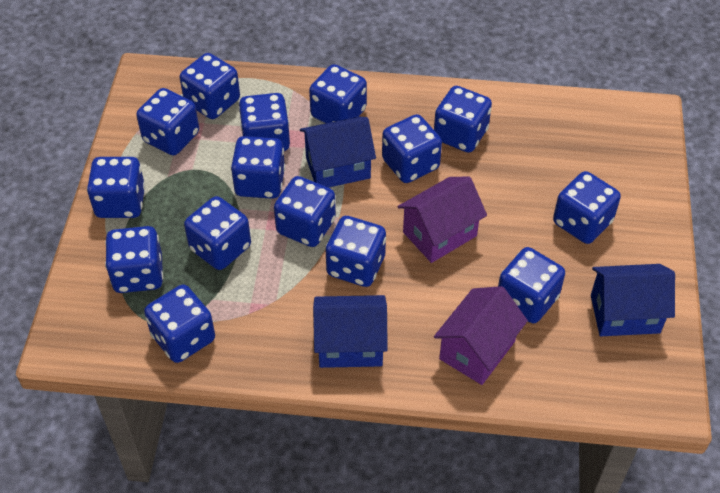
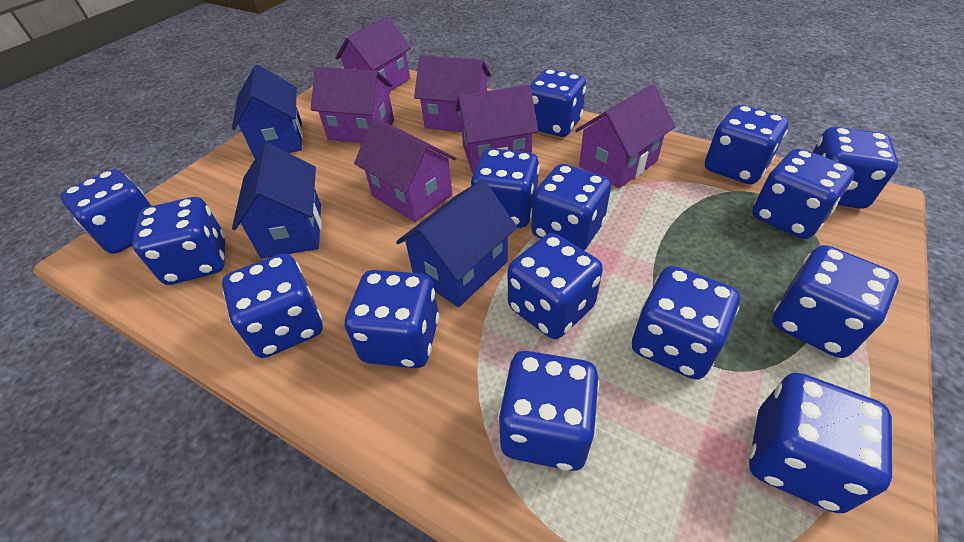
purple house: [397,176,487,263] [434,286,528,385] = 2 -> [311,67,394,143] [335,16,411,92] [354,118,457,222] [414,55,491,132] [455,85,538,173] [575,84,675,188] = 6

